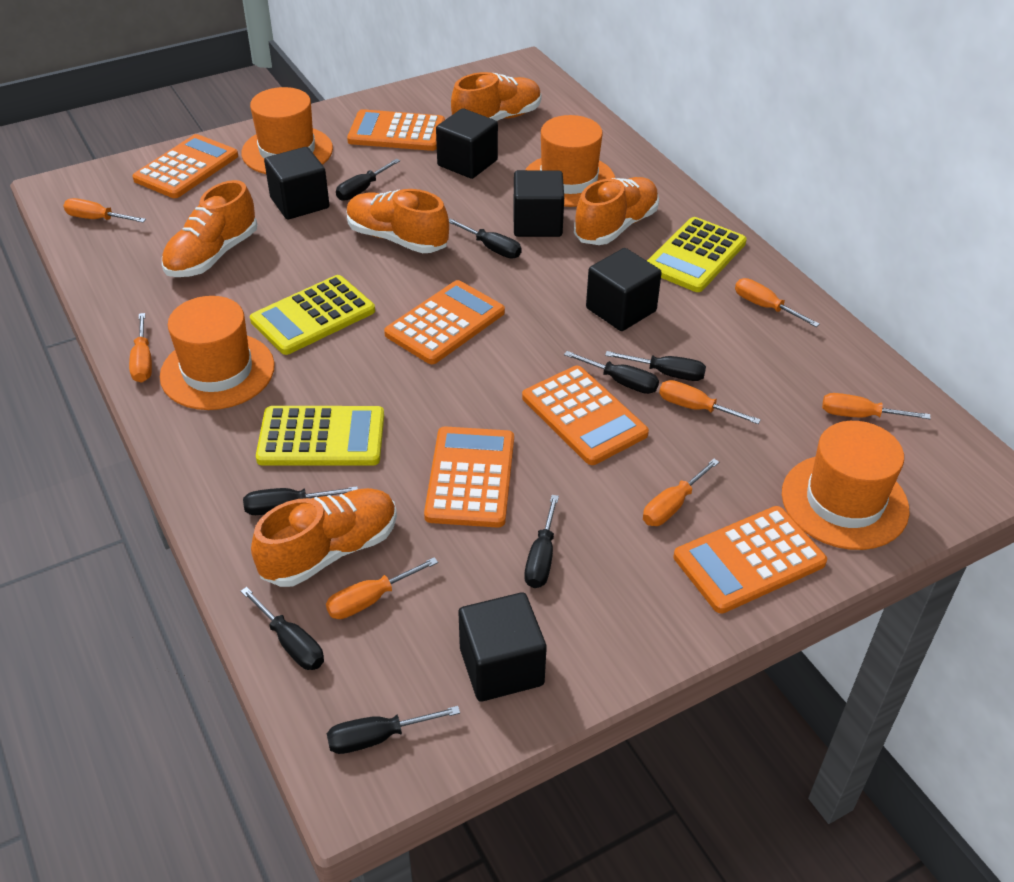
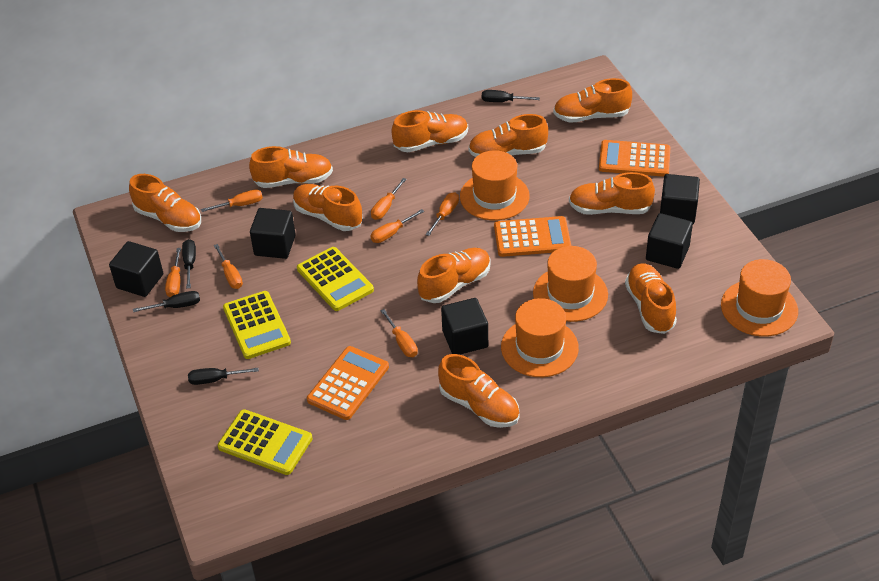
black screwdriver: [240,587,324,670] [243,486,358,515] [327,706,460,754] [336,159,400,201] [449,218,521,258] [525,495,559,588] [564,351,659,394] [605,351,706,381] = 8 -> [133,291,200,312] [182,239,196,289] [188,368,259,385] [482,90,540,102] = 4
orange calculator: [132,134,238,198] [347,109,445,151] [384,280,505,364] [424,426,514,528] [522,366,649,465] [674,506,827,614] = 6 -> [307,346,389,420] [494,216,571,257] [599,140,671,177] = 3
orange shoe: [162,180,257,277] [251,488,397,587] [346,189,449,253] [451,72,542,121] [574,177,659,245] = 5 -> [129,174,201,232] [249,146,333,188] [293,184,362,231] [391,110,468,152] [417,248,491,303] [438,354,519,428] [468,114,548,157] [553,78,632,123] [569,172,655,215] [625,263,677,334] = 10

